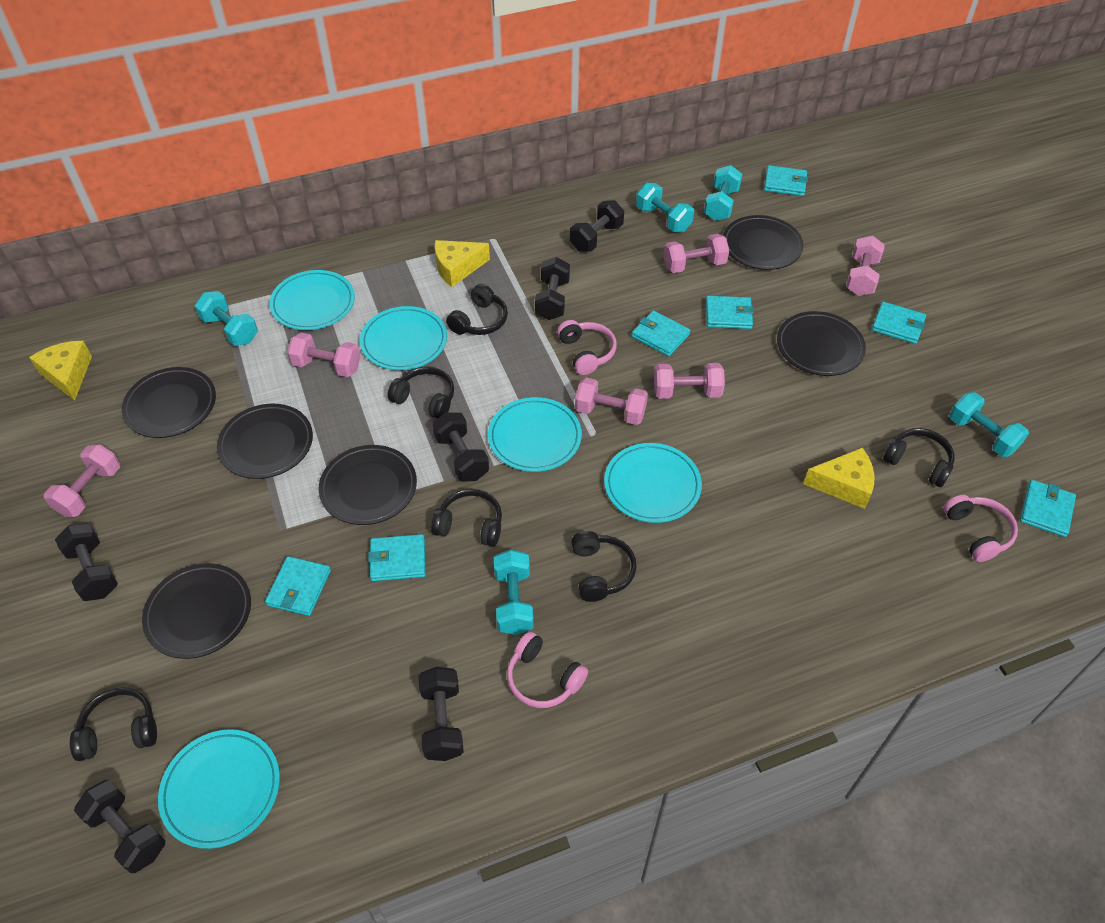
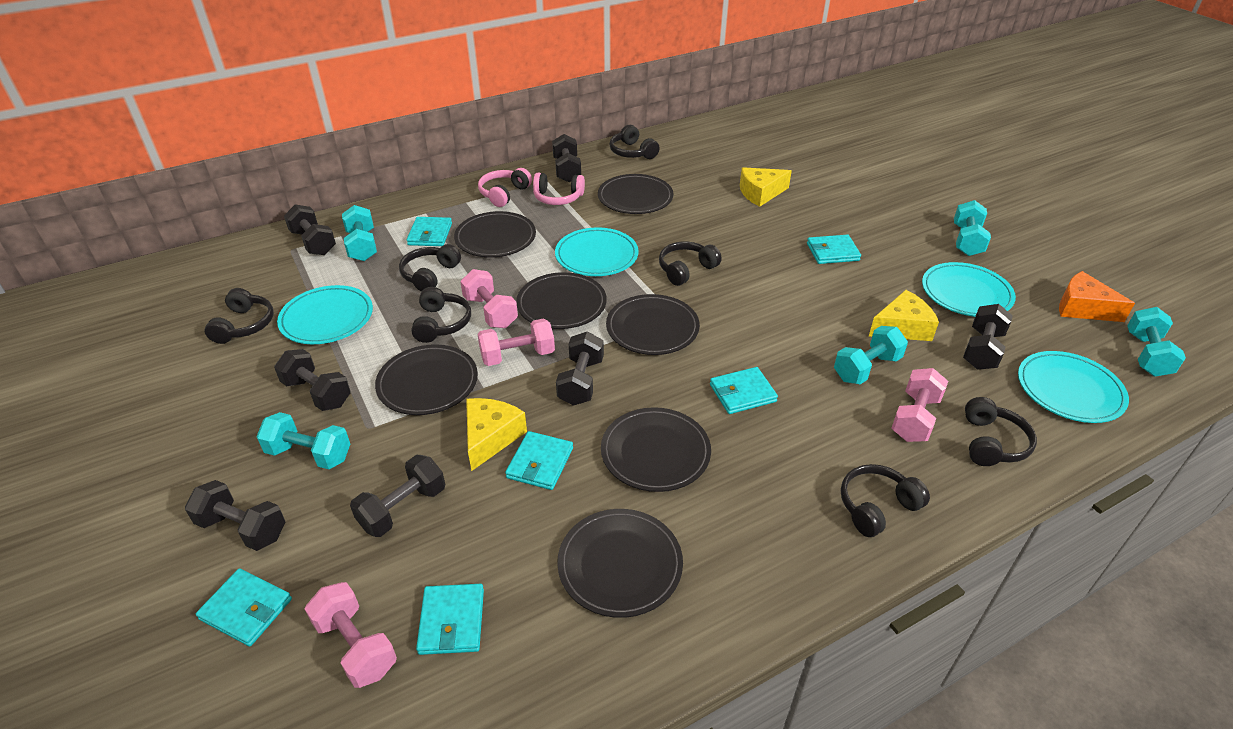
black dumbbell: [55,523,118,601] [74,780,165,873] [418,667,464,761] [433,412,489,482] [535,257,570,320] [570,200,624,252] = 6 -> [185,480,285,551] [274,349,351,411] [284,204,336,255] [350,455,445,537] [552,134,581,182] [556,331,604,406] [963,304,1013,370] = 7
black headphones: [70,688,157,761] [388,366,454,419] [431,489,502,547] [446,284,508,335] [571,531,637,602] [883,428,955,487] = 6 -> [205,288,274,344] [399,244,461,292] [411,287,471,343] [609,125,660,159] [659,241,721,286] [841,464,930,537] [965,397,1037,466] = 7
black plate: [122,367,216,438] [142,563,251,659] [217,404,313,479] [319,445,417,525] [723,215,804,270] [777,311,866,376] = 6 -> [375,344,478,415] [454,211,536,257] [516,272,607,329] [557,509,683,618] [598,174,674,214] [601,407,711,492] [606,294,700,355] = 7
orange cheese: none = 0 -> [1059,271,1135,322] = 1
pink dumbbell: [44,444,120,517] [287,333,360,377] [575,377,648,425] [654,363,725,399] [663,234,729,273] [846,236,885,296] = 6 -> [305,582,397,688] [460,269,518,328] [477,318,555,366] [892,368,948,442] = 4
pink headphones: [507,631,588,708] [557,320,617,375] [943,495,1018,562] = 3 -> [478,168,532,207] [533,173,585,205] = 2
turquoise plate: [158,729,280,849] [269,270,355,330] [360,306,447,370] [488,397,582,472] [604,443,702,523] = 5 -> [277,285,373,344] [555,227,639,276] [922,262,1016,317] [1018,351,1129,423] = 4
turquoise wallet: [265,556,331,616] [368,534,426,581] [632,311,690,356] [706,296,754,329] [764,165,808,196] [872,302,926,344] [1020,480,1076,537] = 7 -> [196,568,292,646] [407,217,452,246] [416,584,484,655] [505,431,573,490] [710,367,778,414] [807,235,861,264] = 6

